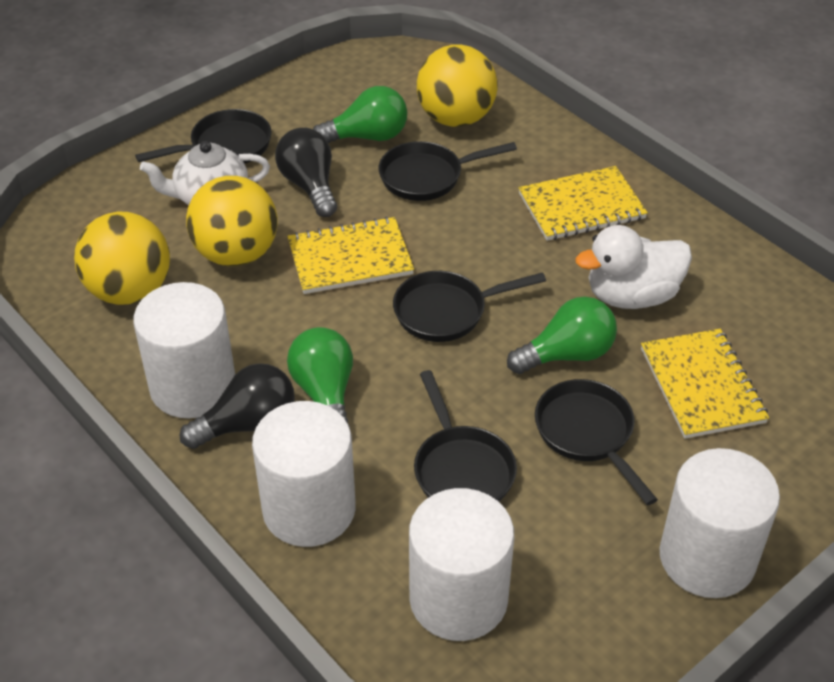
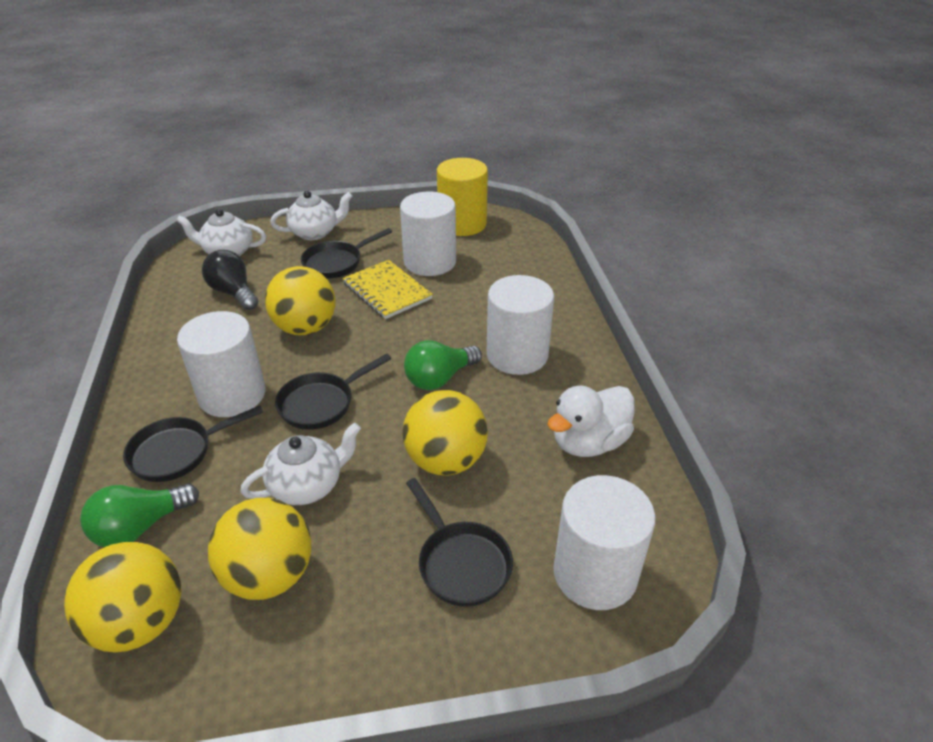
black light bulb: [180,363,295,449] [275,128,337,217] = 2 -> [202,250,258,310] = 1
black pan: [135,109,271,164] [379,141,517,201] [393,271,546,342] [414,370,517,502] [535,379,658,505] = 5 -> [123,406,263,482] [275,353,392,430] [301,228,392,278] [406,478,513,607] = 4
green light bulb: [287,327,353,427] [313,86,407,143] [507,297,617,374] = 3 -> [80,483,199,547] [404,340,482,390] = 2
white teapot: [140,141,270,206] = 1 -> [176,209,266,256] [240,422,361,505] [270,191,353,240] = 3
yellow ball: [74,212,170,305] [186,176,277,266] [417,45,497,127] = 3 -> [64,542,182,652] [208,498,311,600] [265,266,336,335] [402,390,488,476] = 4
yellow cylinder: none = 0 -> [437,158,488,236] = 1
yellow notebook: [287,217,414,294] [518,166,648,241] [641,329,769,439] = 3 -> [343,260,433,319] = 1

